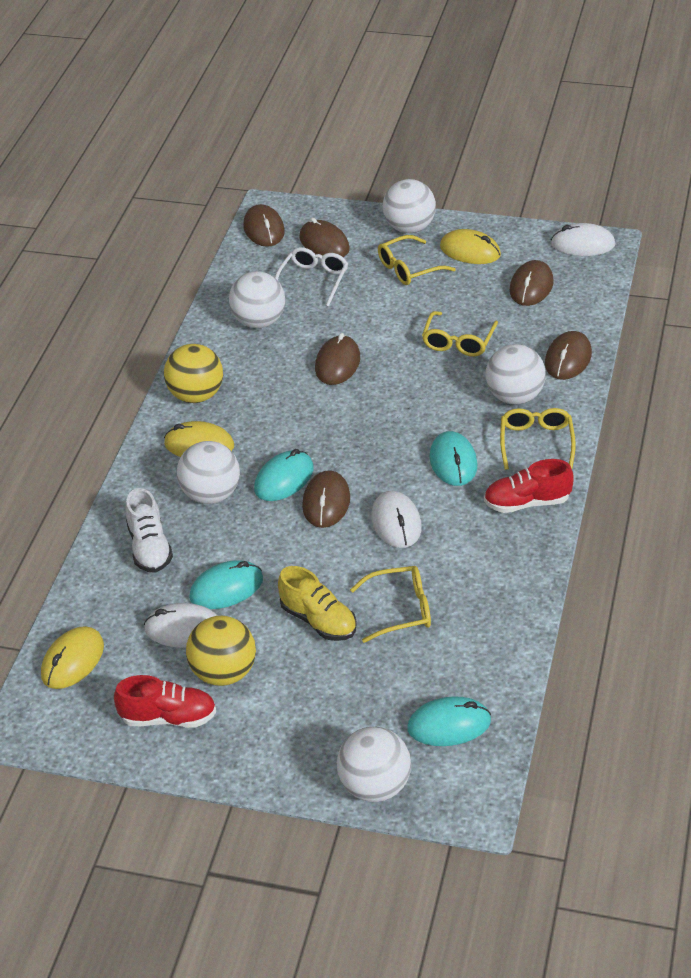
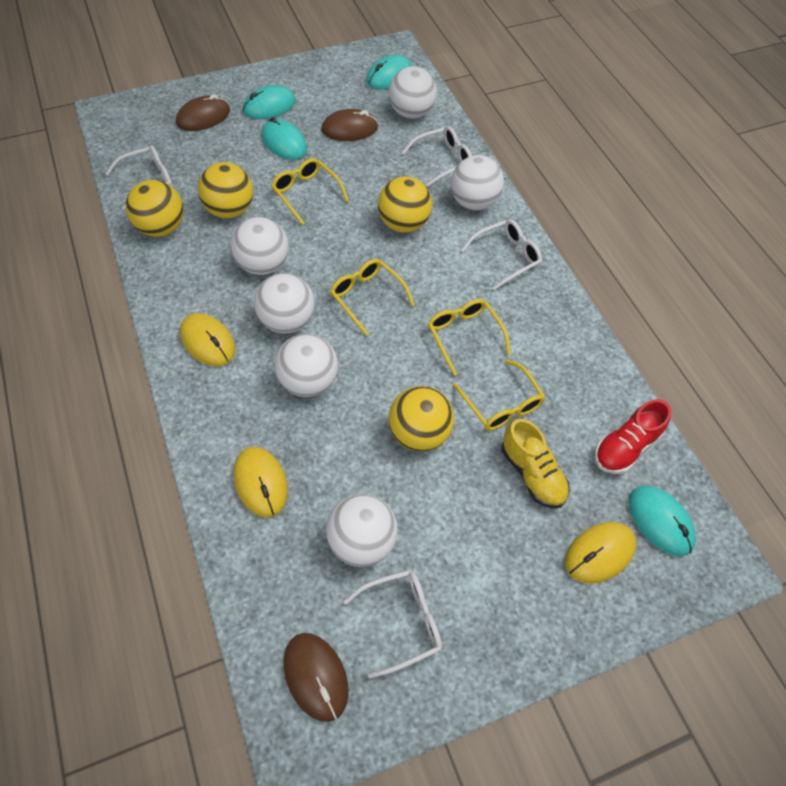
brown mouse: [243,204,285,247] [299,217,350,257] [302,470,350,528] [315,333,360,385] [510,260,553,306] [545,331,592,380] = 6 -> [176,94,230,131] [283,633,349,722] [321,109,378,141] = 3
red shoe: [114,675,216,728] [484,459,574,513] = 2 -> [595,399,672,474] = 1
white ball: [177,441,240,504] [229,271,285,328] [337,727,411,802] [383,179,436,233] [486,344,546,405] = 5 -> [231,217,289,275] [254,273,315,334] [274,334,338,397] [326,494,398,567] [389,66,437,118] [451,155,504,210] = 6
white glasses: [275,247,348,307] = 1 -> [106,145,173,210] [343,570,442,678] [402,126,472,187] [461,219,542,290] = 4
white mouse: [144,603,218,648] [371,491,422,548] [551,223,615,256] = 3 -> none = 0
white shoe: [125,488,173,573] = 1 -> none = 0
yellow ball: [164,344,223,403] [186,616,256,686] = 2 -> [126,180,184,237] [198,162,253,218] [378,176,432,233] [389,386,454,452] = 4

